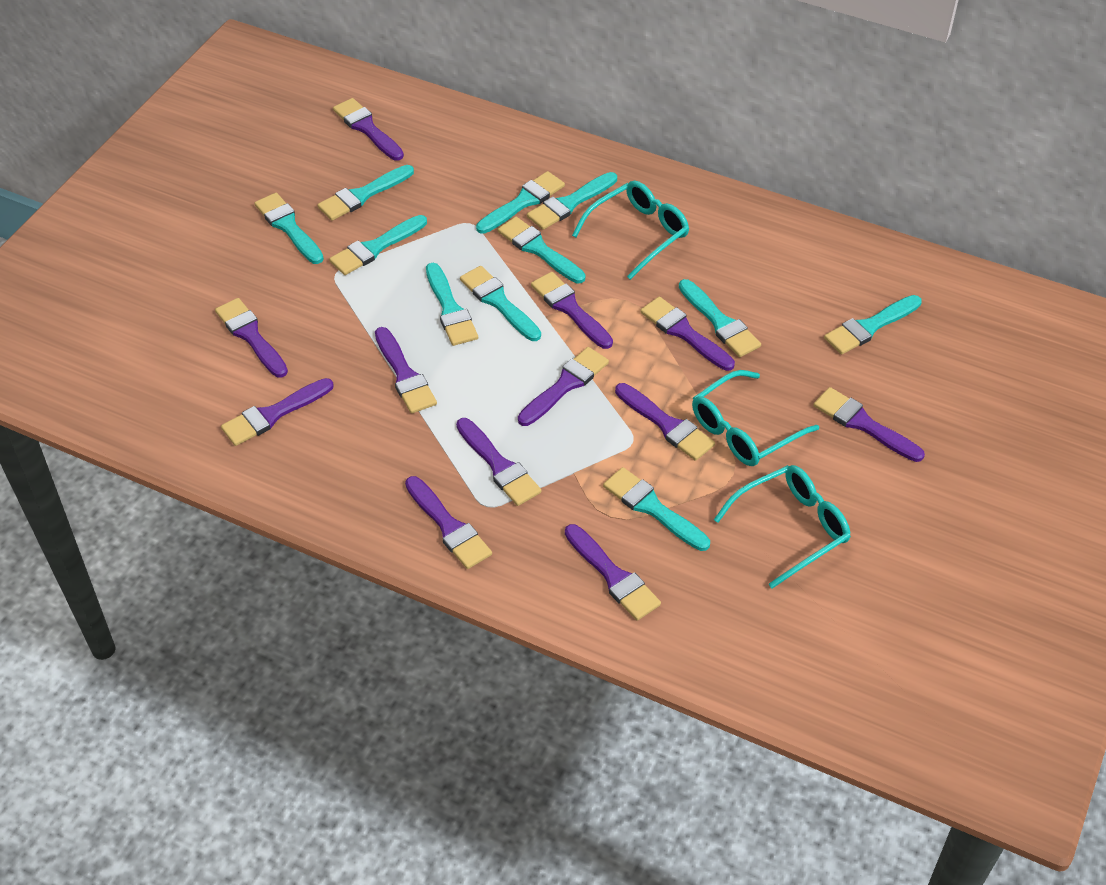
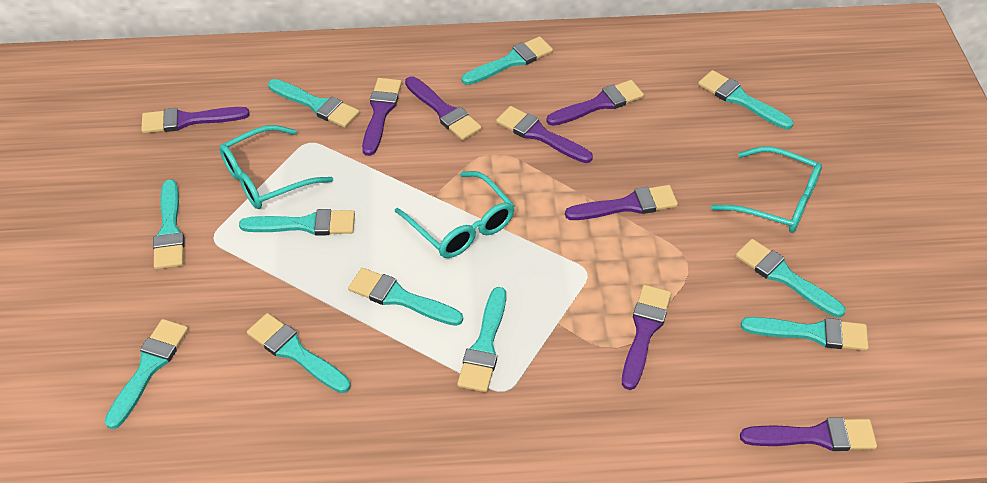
purple brush: [215,298,288,378] [221,378,334,446] [333,98,404,161] [375,327,437,414] [405,476,492,569] [456,418,541,506] [518,347,609,426] [531,272,613,349] [565,524,661,621] [615,383,715,461] [640,297,735,371] [813,387,925,462] = 12 -> [141,107,250,133] [362,78,402,156] [405,76,482,140] [496,106,593,163] [546,80,644,126] [565,185,678,220] [622,285,671,390] [740,417,877,451] = 8

